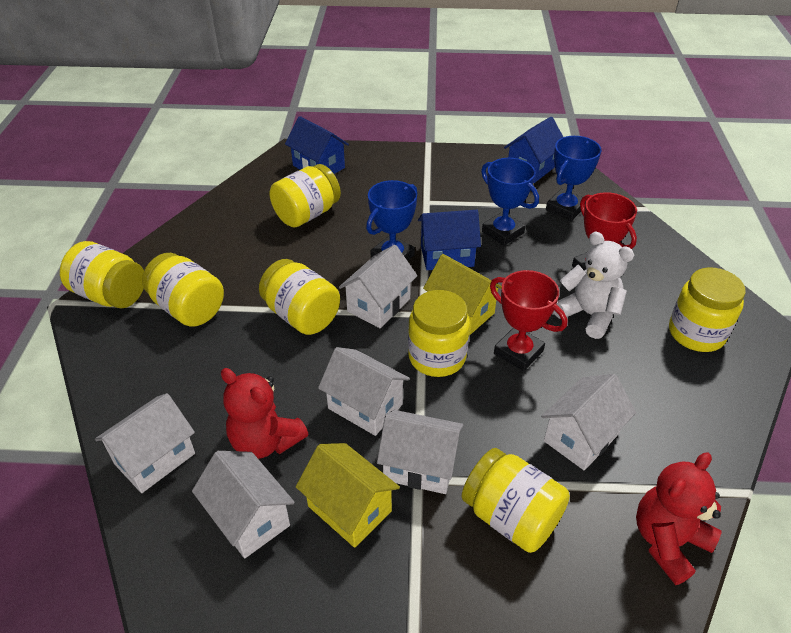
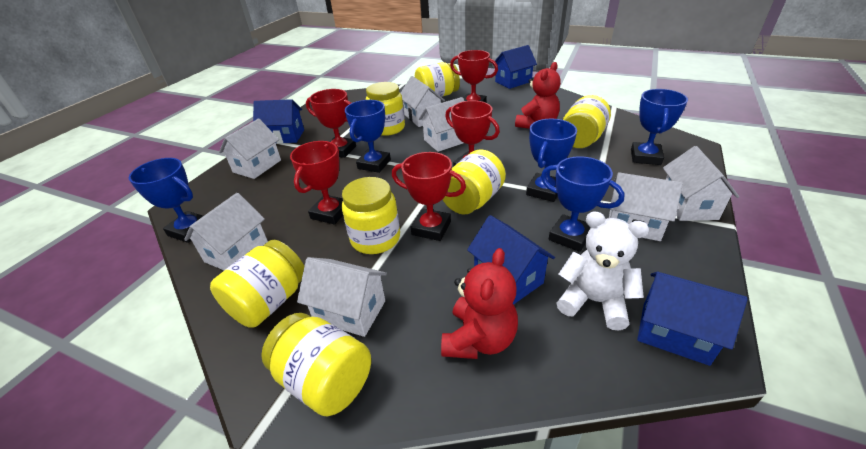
blue house: [285,116,349,174] [418,210,481,270] [504,117,563,183] = 3 -> [253,99,304,144] [467,215,555,305] [495,45,537,89] [637,272,747,366] = 4
blue trophy: [366,180,417,261] [481,158,539,246] [546,136,602,221] = 3 -> [129,158,203,243] [345,100,391,173] [526,119,577,202] [541,156,625,252] [631,89,688,165] = 5
red trophy: [490,270,567,371] [572,192,637,271] = 2 -> [290,141,343,225] [306,89,356,158] [392,152,466,241] [445,101,500,167] [450,50,498,103] = 5
white house: [95,393,195,493] [192,451,295,558] [318,347,410,436] [339,245,417,328] [377,410,464,494] [541,374,636,470] = 6 -> [184,193,268,270] [219,119,281,179] [297,257,387,337] [400,76,445,127] [419,97,464,152] [609,172,683,241] [663,146,739,221] = 7
yellow house: [296,443,400,548] [423,254,502,335] = 2 -> none = 0

